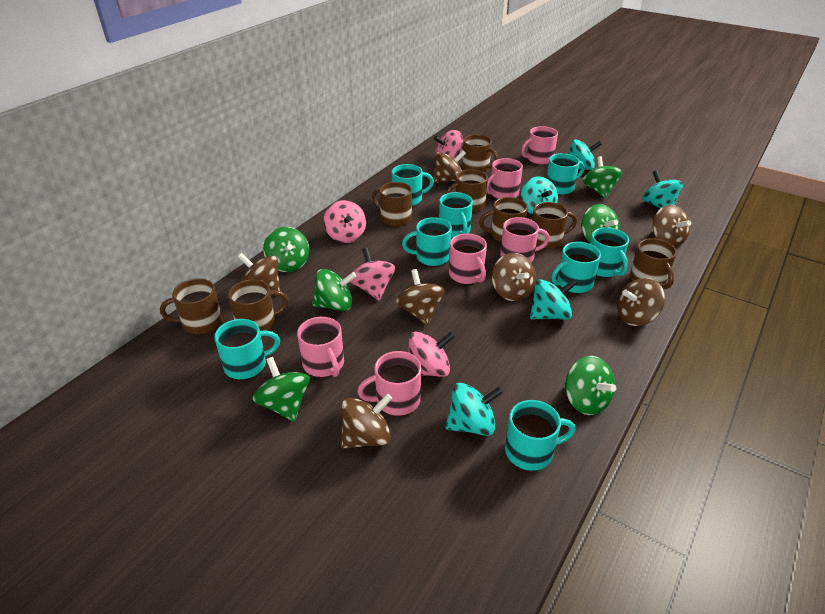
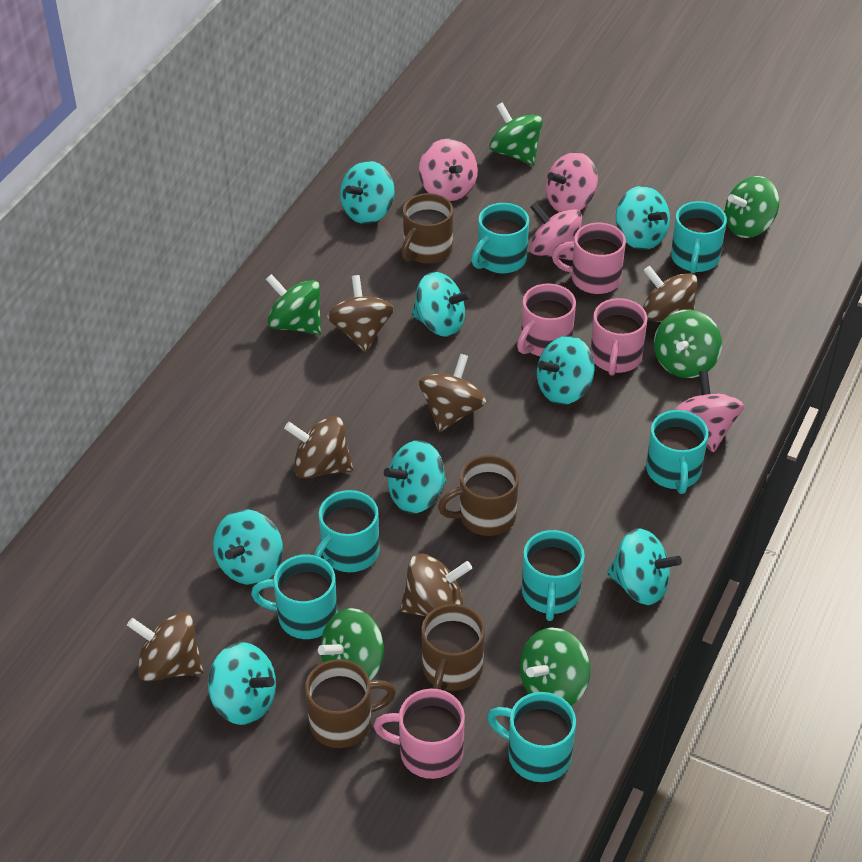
brown mug: [160,278,222,334] [228,279,289,331] [372,182,412,226] [445,169,488,212] [462,134,499,172] [479,197,528,242] [532,202,577,249] [630,238,677,289] = 8 -> [305,659,396,748] [401,193,453,264] [421,604,485,691] [438,455,519,536] = 4
brown spinning top: [238,253,280,291] [341,394,392,449] [396,269,445,325] [433,150,466,183] [492,253,536,301] [617,278,665,326] [653,205,691,248] = 7 -> [127,612,204,681] [284,416,353,479] [327,275,394,352] [400,553,472,616] [419,354,486,432] [643,266,698,322] = 6
pink mug: [297,317,344,377] [357,351,421,416] [449,234,487,284] [487,158,523,199] [500,217,550,262] [521,126,558,164] = 6 -> [374,689,465,779] [517,283,576,356] [552,223,626,294] [591,298,647,376] = 4
turquoise mug: [214,319,280,379] [392,164,434,206] [402,217,452,266] [439,192,473,238] [505,400,576,471] [546,153,585,195] [551,242,601,293] [590,227,629,277] = 8 -> [251,554,338,639] [314,490,380,572] [471,203,529,274] [487,692,576,782] [522,530,585,621] [646,410,708,494] [671,201,727,274] = 7
turquoise spinning top: [445,383,503,436] [521,176,558,215] [530,279,577,320] [569,139,602,170] [642,170,683,208] = 5 -> [208,642,276,725] [213,510,283,585] [340,161,395,224] [384,440,446,514] [411,272,471,337] [537,336,594,405] [607,529,682,605] [616,186,670,250] = 8

